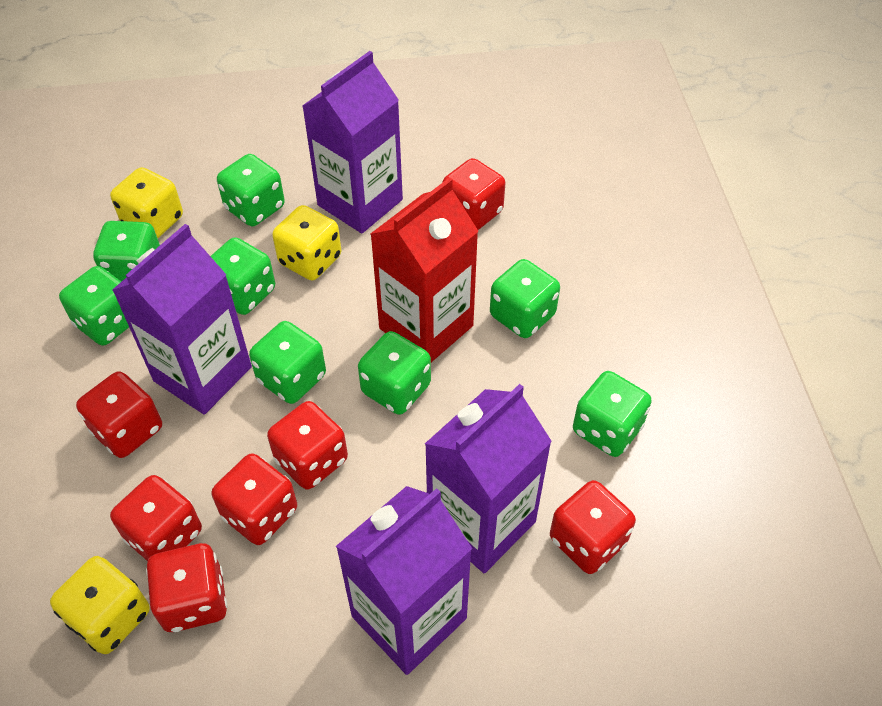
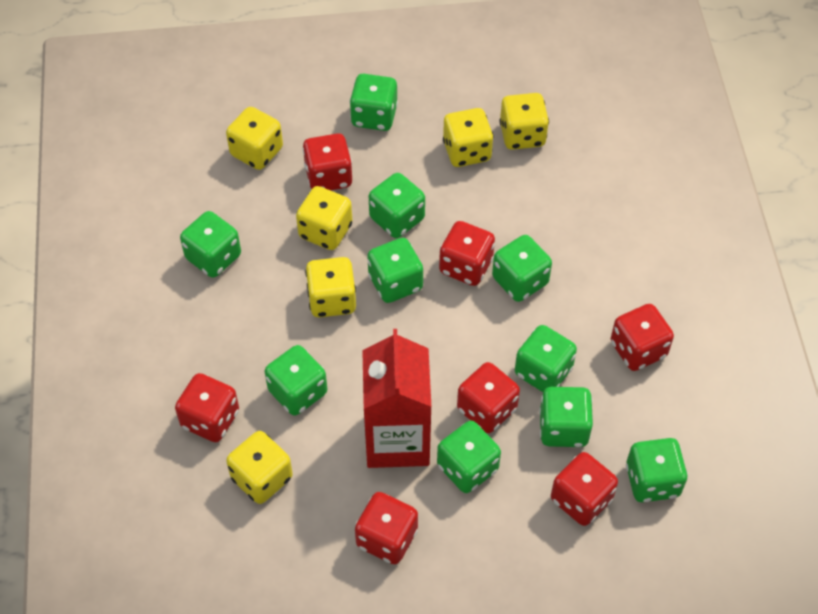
green dice: [59,266,129,346] [93,221,160,282] [210,237,275,315] [217,154,285,226] [249,321,326,404] [358,331,431,415] [490,259,560,338] [573,371,652,457] = 8 -> [180,211,241,278] [265,345,327,416] [349,74,398,131] [367,238,423,303] [369,173,425,238] [437,421,501,493] [492,235,552,302] [515,325,577,392] [539,387,593,447] [626,438,688,502] = 10
purple carton: [112,224,252,415] [302,51,403,233] [336,486,472,675] [425,384,552,573] = 4 -> none = 0
yellow dice: [50,556,150,654] [110,167,183,238] [272,205,341,280] = 3 -> [226,107,283,170] [226,431,293,504] [296,186,352,250] [305,257,356,317] [443,108,494,167] [500,93,549,150] = 6

